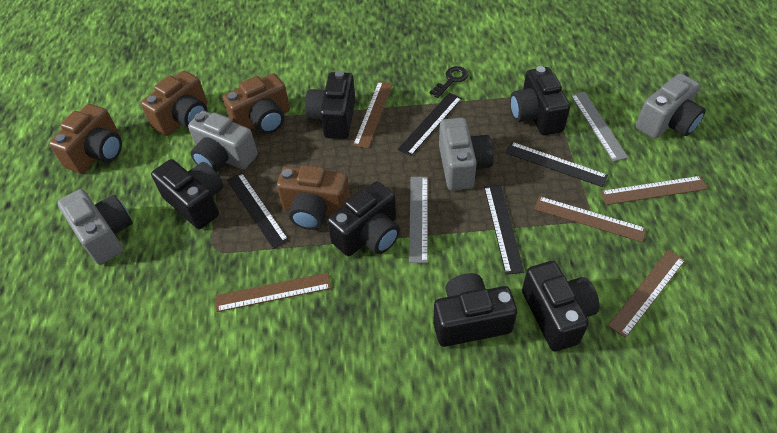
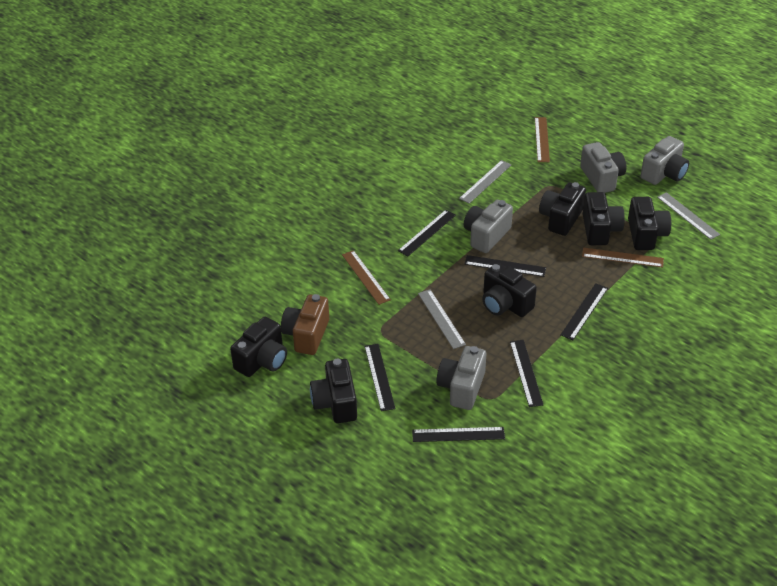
black key: [429,66,469,98] = 1 -> none = 0
black ruler: [227,173,289,249] [398,93,462,156] [484,185,524,275] [505,142,608,187] = 4 -> [364,344,395,411] [398,210,456,256] [412,427,505,442] [464,255,546,277] [510,340,543,407] [560,283,608,340] = 6
brown camera: [49,104,122,174] [141,71,208,136] [223,73,290,134] [277,165,350,230] = 4 -> [281,294,329,355] = 1
brown ruler: [215,273,331,312] [353,81,393,148] [534,196,646,242] [600,176,708,205] [608,250,685,338] = 5 -> [342,250,391,305] [535,117,550,162] [582,248,664,268] = 3
grey ruler: [409,177,428,263] [571,92,628,162] = 2 -> [418,290,466,349] [459,160,511,203] [657,192,720,240] = 3

